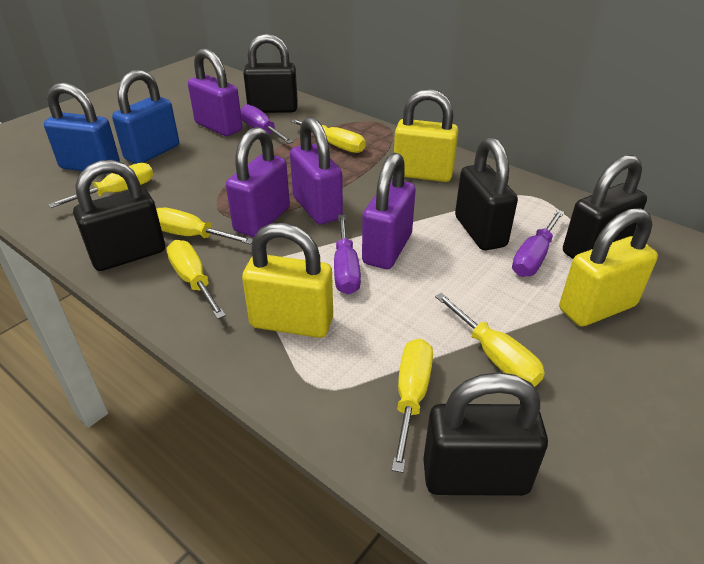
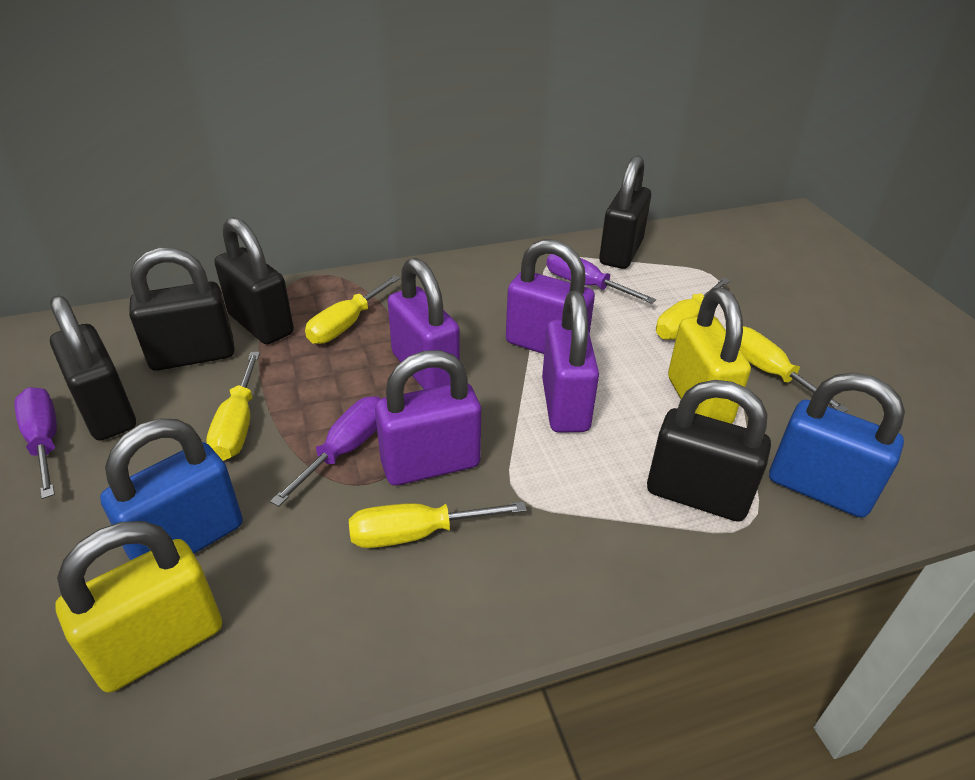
yellow padlock: [242,223,333,338] [394,89,458,182] [559,208,658,326] = 3 -> [56,521,222,693] [668,288,751,424] = 2
yellow screwdriver: [48,163,154,208] [156,207,252,244] [166,240,226,319] [290,119,366,153] [392,339,433,473] [435,293,545,387] = 6 -> [207,352,260,461] [305,275,401,344] [349,502,527,548] [656,277,730,340] [740,326,849,412] = 5

